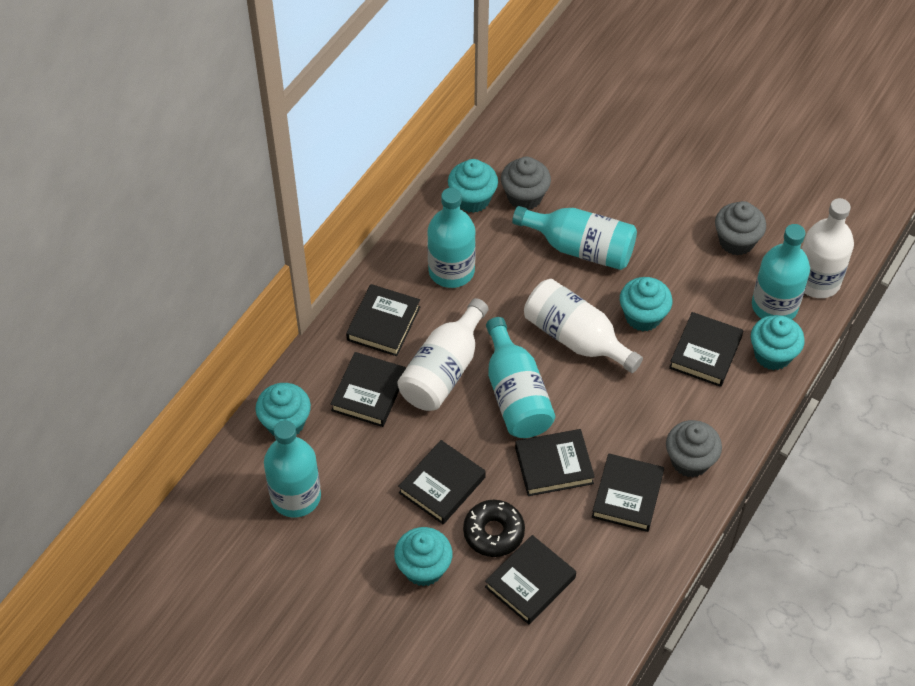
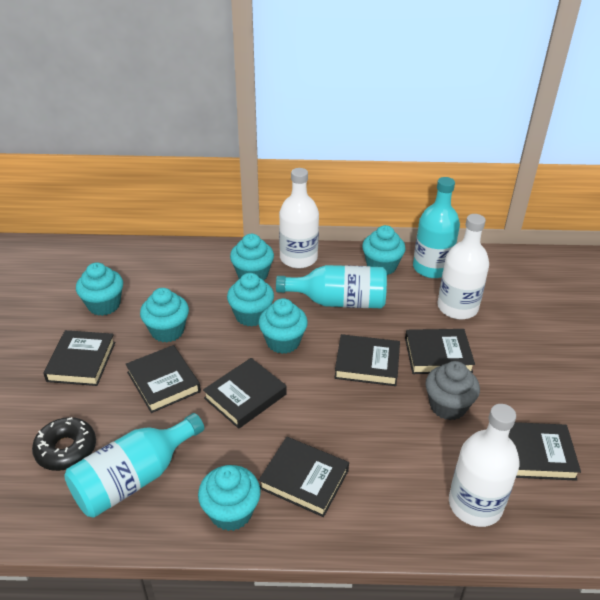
grey cupcake: [501,157,551,210] [666,420,722,477] [715,201,766,256] = 3 -> [425,361,480,420] = 1
turquoise bottle: [264,420,321,518] [427,188,476,288] [486,317,555,438] [512,206,637,270] [752,224,810,319] = 5 -> [64,413,204,518] [276,265,387,308] [413,177,460,278] = 3
turquoise cupcake: [256,383,311,436] [394,527,452,586] [448,159,498,213] [620,277,673,332] [751,315,805,370] = 5 -> [76,262,123,316] [140,288,189,342] [198,465,261,531] [227,273,274,326] [230,234,274,280] [259,298,308,354] [362,225,406,275] = 7

